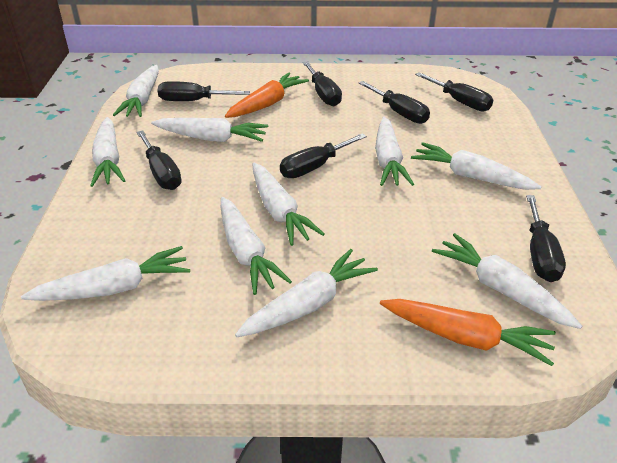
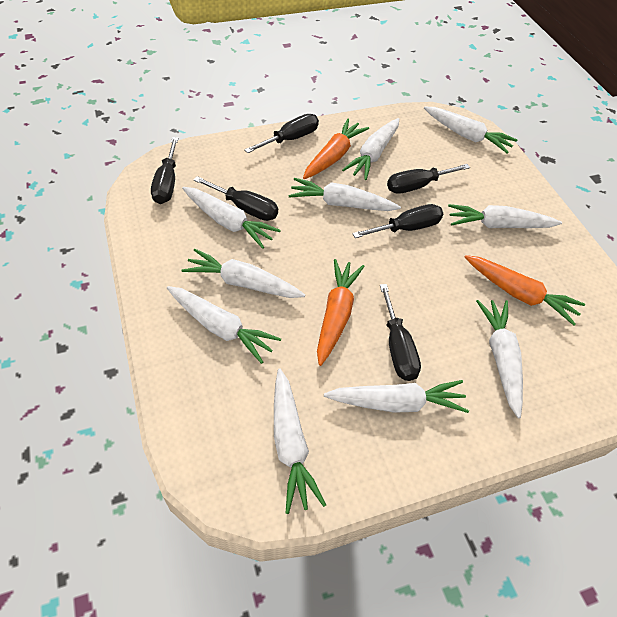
black screwdriver: [137,130,182,190] [158,81,250,101] [280,133,367,178] [303,61,342,106] [359,81,430,124] [415,72,493,112] [526,195,566,282] = 7 -> [151,137,178,204] [194,176,278,221] [244,114,319,153] [352,204,443,238] [380,284,421,381] [387,164,470,194] = 6
orange carrot: [225,73,309,118] [380,299,556,366] = 2 -> [303,119,369,179] [317,259,364,366] [464,255,585,326] = 3

